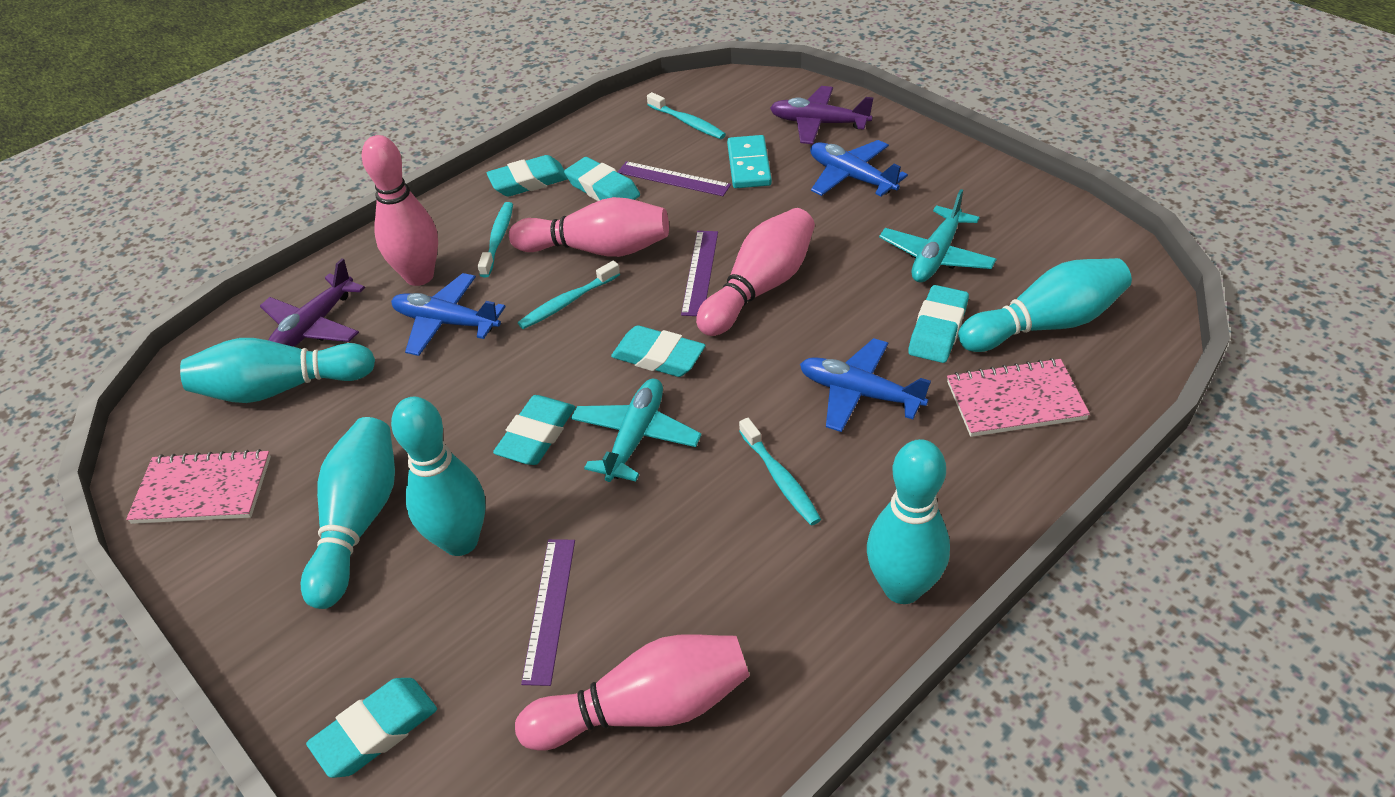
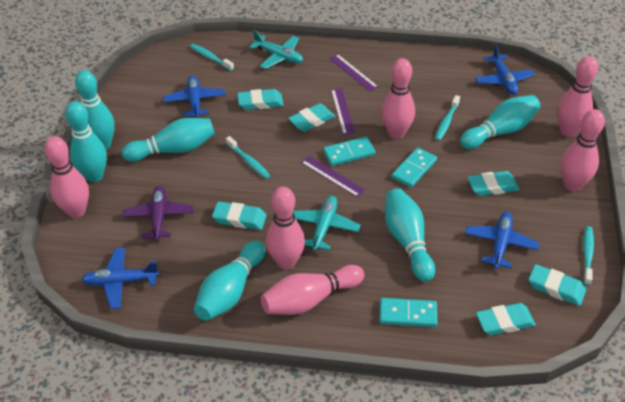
blue plane: [391,273,505,356] [800,338,931,432] [810,140,908,196] = 3 -> [81,248,159,309] [163,75,225,118] [465,212,539,269] [475,44,535,95] = 4
pink bowling pin: [362,135,438,286] [509,197,669,257] [515,634,750,751] [696,208,815,336] = 4 -> [44,136,89,218] [261,265,364,315] [266,187,305,269] [381,58,415,139] [557,56,598,137] [561,109,605,191] = 6
pink notebook: [126,449,271,524] [947,358,1090,437] = 2 -> none = 0
purple plane: [260,258,365,347] [770,86,873,144] = 2 -> [122,186,194,241] = 1
turquoise bowling pin: [180,338,375,403] [301,417,395,609] [391,396,486,556] [867,439,950,604] [958,258,1132,352] = 5 -> [65,101,107,182] [75,70,115,150] [122,118,215,162] [194,241,265,321] [385,188,435,282] [460,95,540,149] = 6
turquoise domino: [727,135,772,188] = 1 -> [323,137,375,166] [379,298,437,327] [391,147,437,188] = 3

